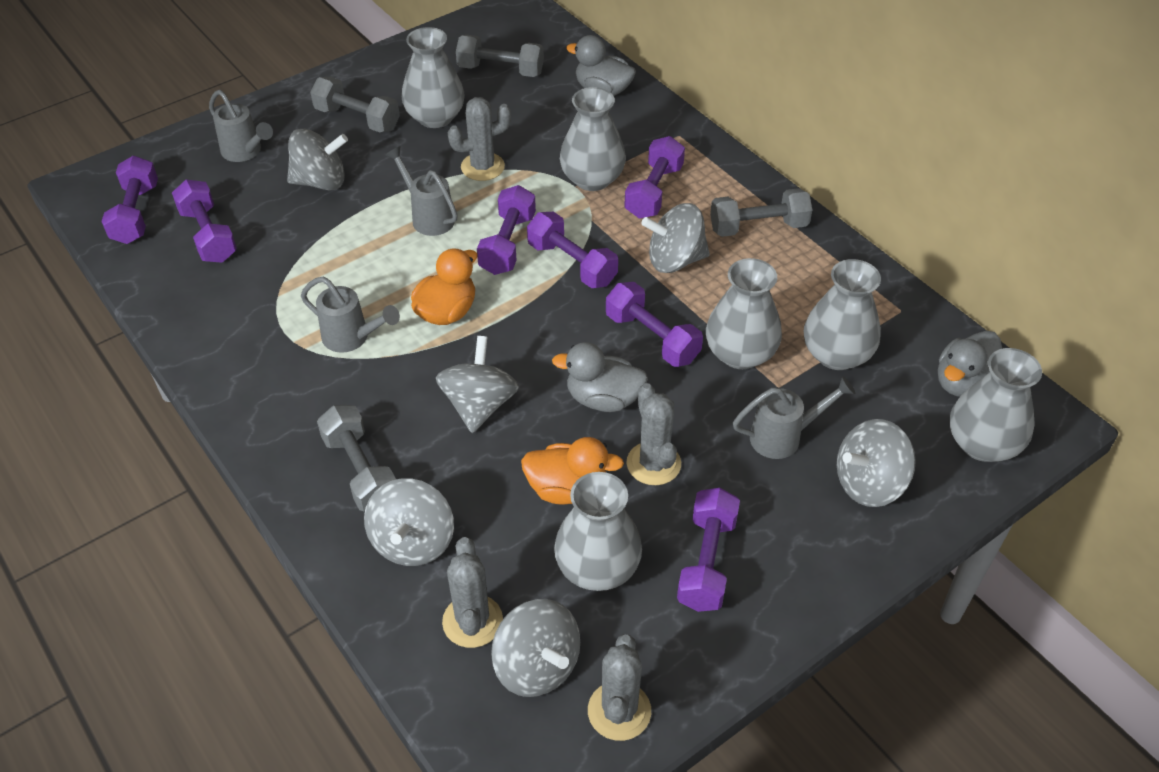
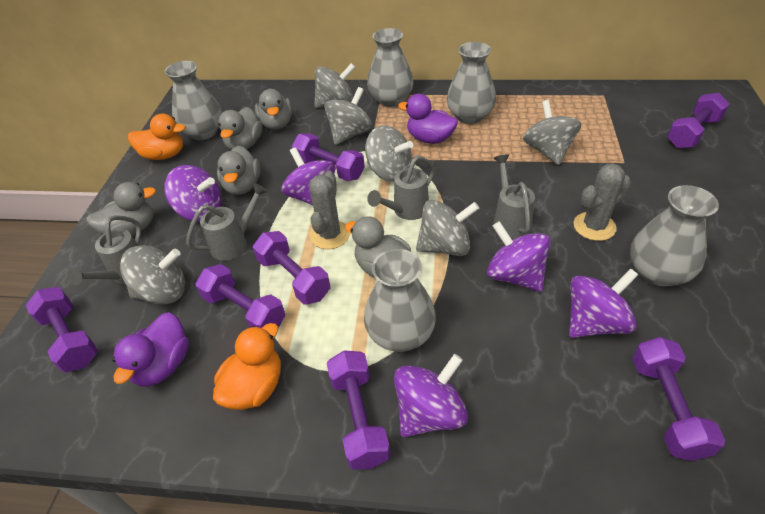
grey cactus: [442,537,503,648] [448,97,511,181] [588,634,651,741] [627,383,681,485] = 4 -> [309,170,350,249] [574,163,631,241] = 2
grey duck: [552,342,648,412] [566,35,636,96] [938,331,1002,397] = 3 -> [86,182,156,236] [217,146,260,195] [218,107,262,150] [255,88,293,130] [345,216,411,279] = 5
grey dumbbell: [310,77,400,133] [317,405,396,511] [456,35,544,77] [710,188,812,237] = 4 -> none = 0
grey vase: [402,27,465,128] [554,472,642,591] [560,87,626,191] [706,258,782,369] [804,259,881,370] [950,348,1042,462] = 6 -> [165,61,222,140] [364,249,436,352] [367,28,414,107] [447,42,496,124] [630,185,719,286] = 5
purple duck: none = 0 -> [112,312,189,387] [398,94,458,144] = 2
purple spinning top: none = 0 -> [164,165,221,222] [282,147,335,205] [394,354,468,437] [487,221,550,292] [569,269,638,338] = 5

